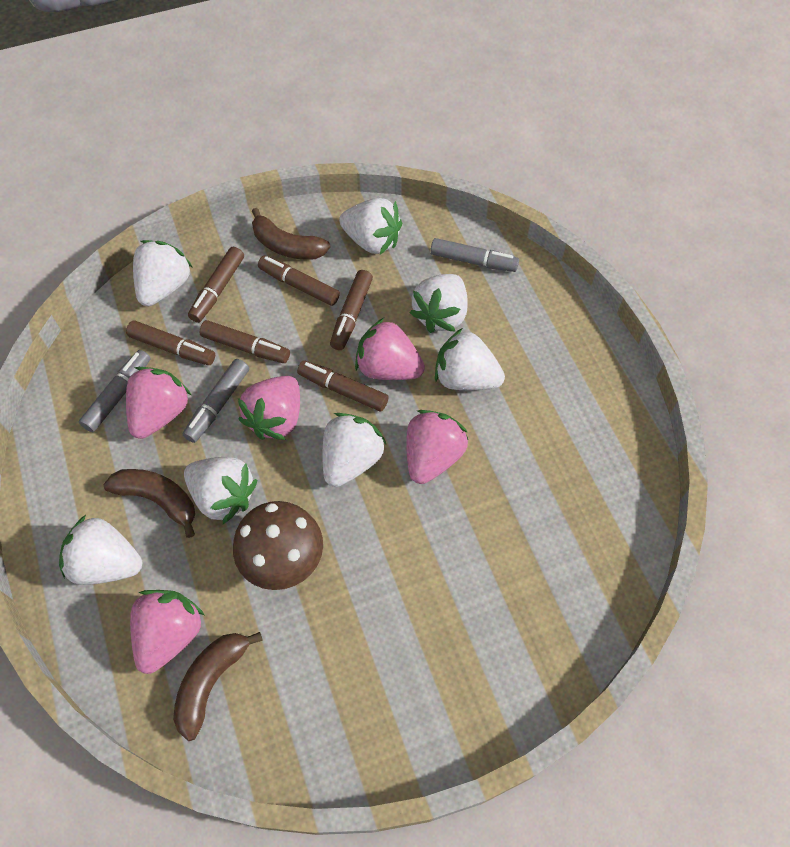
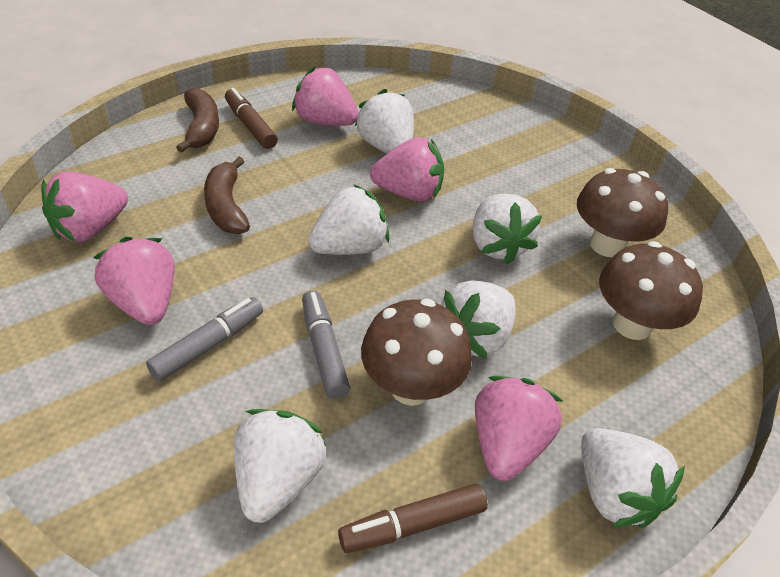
brown banana: [104,469,195,538] [173,632,263,741] [252,208,330,260] = 3 -> [176,88,219,153] [204,157,250,234] = 2
brown marker: [126,320,215,365] [188,247,244,323] [200,320,290,363] [258,256,340,306] [297,360,389,411] [330,270,373,350] = 6 -> [225,88,278,149] [338,483,488,553] = 2
brown mushroom: [233,501,323,590] = 1 -> [361,299,472,406] [577,168,668,257] [599,241,703,340] = 3
grey marker: [79,350,151,432] [183,359,249,443] [430,238,519,272] = 3 -> [146,297,263,382] [302,290,350,399] = 2
white strawberry: [59,515,142,585] [133,240,193,306] [184,457,257,524] [322,413,387,487] [339,198,402,255] [410,274,468,333] [435,328,505,390] = 7 -> [234,409,327,523] [308,184,389,255] [355,89,414,153] [441,280,516,359] [473,194,542,264] [581,428,685,528] = 6

